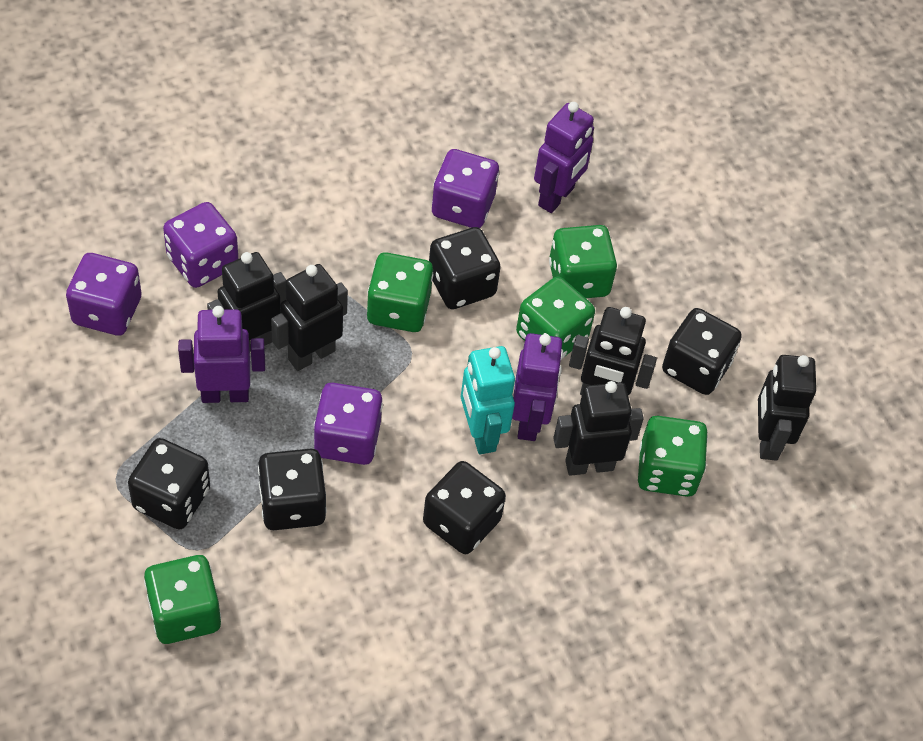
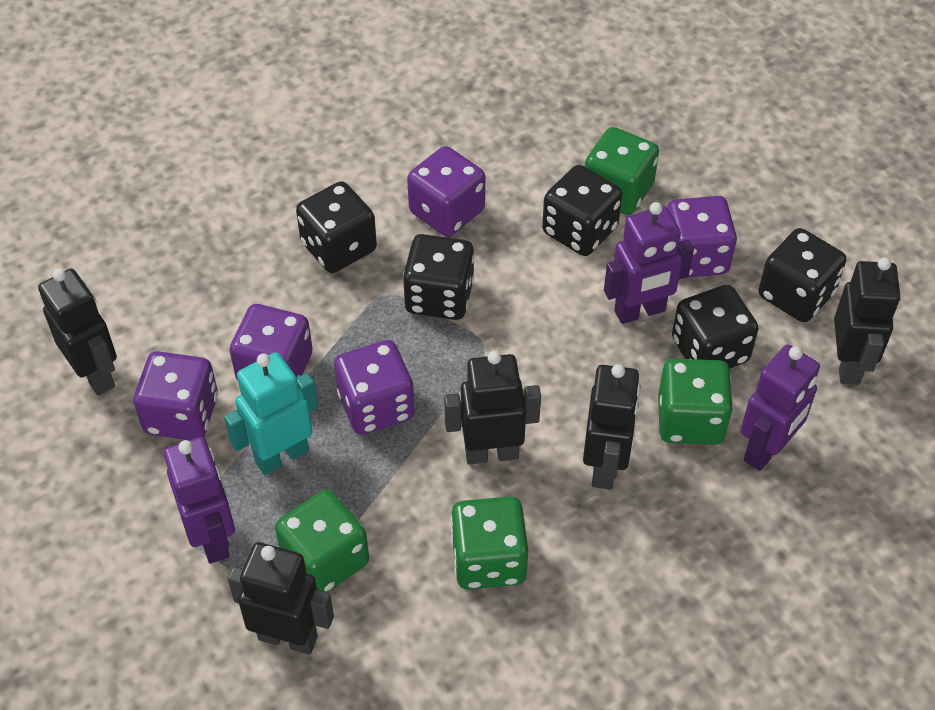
green dice: [144,555,221,644] [367,252,433,332] [516,277,595,359] [549,225,617,298] [638,416,708,497] = 5 -> [275,490,369,592] [451,496,528,589] [585,127,659,215] [658,359,733,445] = 4
purple dice: [66,253,142,336] [163,202,238,288] [314,383,383,465] [432,149,499,228] = 4 -> [134,351,218,440] [230,304,313,381] [334,340,415,435] [407,146,485,237] [667,196,737,278] = 5

